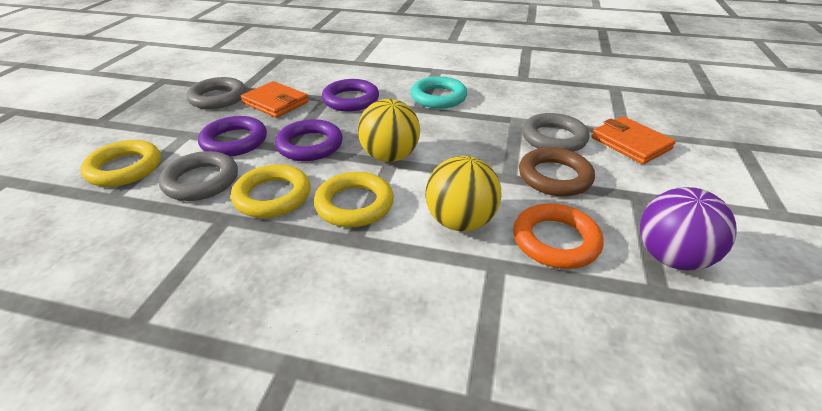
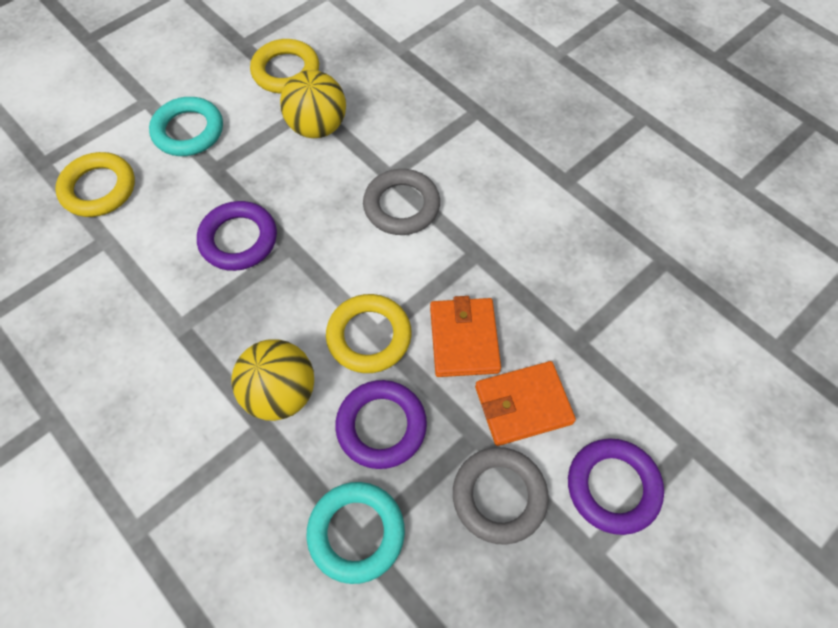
brown ring: [519,147,595,196] = 1 -> none = 0
grey ring: [159,151,238,201] [186,77,246,109] [522,113,590,152] = 3 -> [363,169,440,235] [453,447,549,545] = 2
orange ring: [513,203,604,269] = 1 -> none = 0
purple ball: [640,187,737,270] = 1 -> none = 0
turquoise ring: [411,76,467,109] = 1 -> [149,97,223,156] [306,482,405,584] = 2

